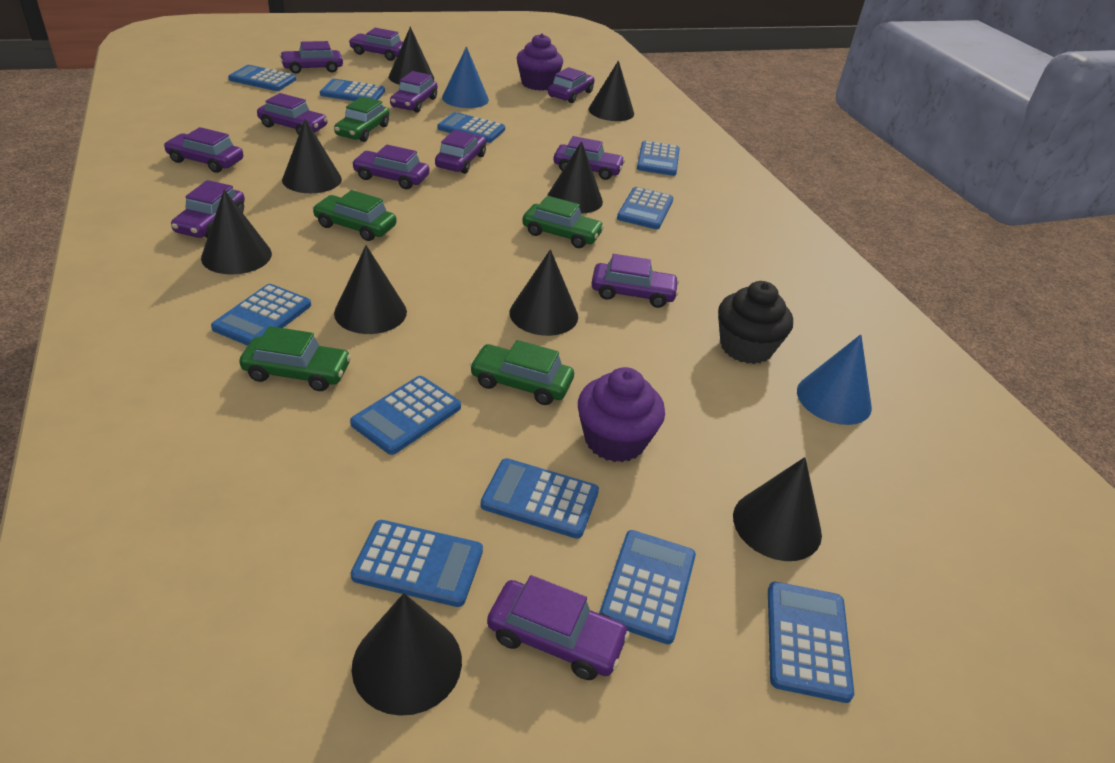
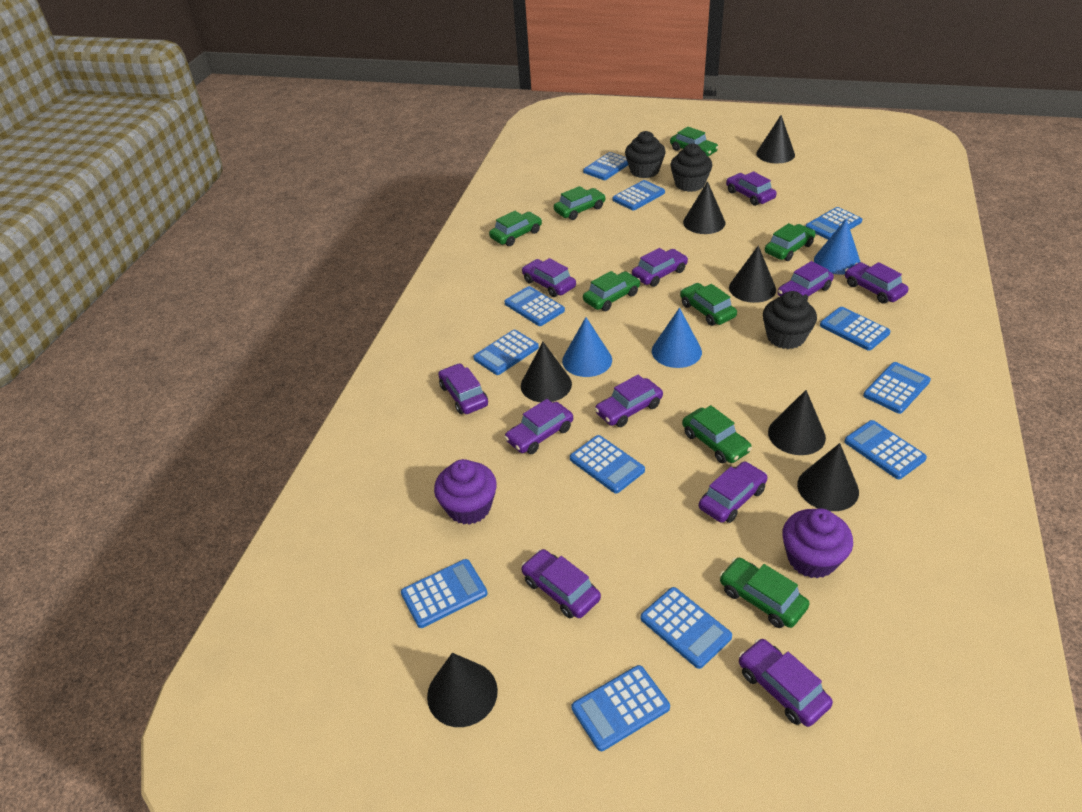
black cone: [201,190,272,275] [282,119,342,193] [334,245,407,334] [352,593,462,716] [389,27,434,85] [510,249,578,336] [547,141,603,214] [588,60,634,121] [733,457,822,561] = 9 -> [427,653,498,727] [521,342,572,402] [683,181,725,234] [729,246,776,303] [756,115,795,163] [768,390,826,455] [797,443,859,511] = 7
black cupcake: [718,281,793,364] = 1 -> [625,131,666,178] [670,143,712,192] [763,291,817,349] = 3
blue calculator: [211,284,311,346] [228,65,296,91] [320,79,385,101] [350,376,461,455] [351,520,483,607] [437,112,505,143] [480,458,599,539] [599,530,696,644] [617,187,674,229] [637,141,680,176] [768,582,854,703] = 11 -> [401,559,488,628] [473,330,539,375] [504,286,565,326] [570,435,645,493] [572,665,670,751] [583,152,628,180] [613,180,665,211] [641,587,732,669] [805,207,862,240] [820,307,890,351] [844,420,927,479] [863,362,931,414] = 12
blue cone: [442,46,489,108] [797,334,872,425] = 2 -> [562,317,612,377] [652,308,702,368] [814,219,860,275] = 3
green car: [239,326,351,391] [312,190,397,241] [334,96,390,142] [470,340,574,405] [522,196,604,248] = 5 -> [489,211,542,246] [554,186,606,220] [583,271,640,311] [670,127,718,156] [680,283,737,326] [682,405,752,463] [720,558,809,628] [765,223,815,261] = 8
purple car: [164,127,243,173] [171,180,245,238] [257,93,328,135] [279,41,343,74] [349,28,403,61] [352,145,429,189] [390,71,438,113] [435,130,486,174] [487,575,630,680] [548,67,595,103] [554,136,625,180] [591,254,679,308] = 12 -> [438,363,488,414] [504,399,573,454] [521,549,601,618] [522,258,576,297] [595,375,663,427] [632,248,688,287] [699,461,768,523] [726,171,777,206] [739,638,833,727] [778,261,834,300] [845,262,909,304] = 11

